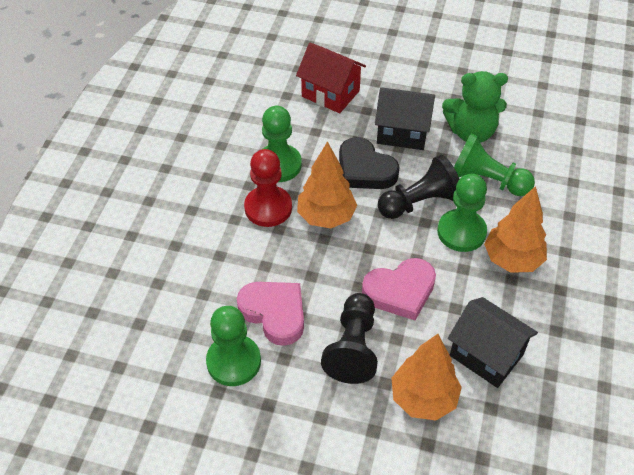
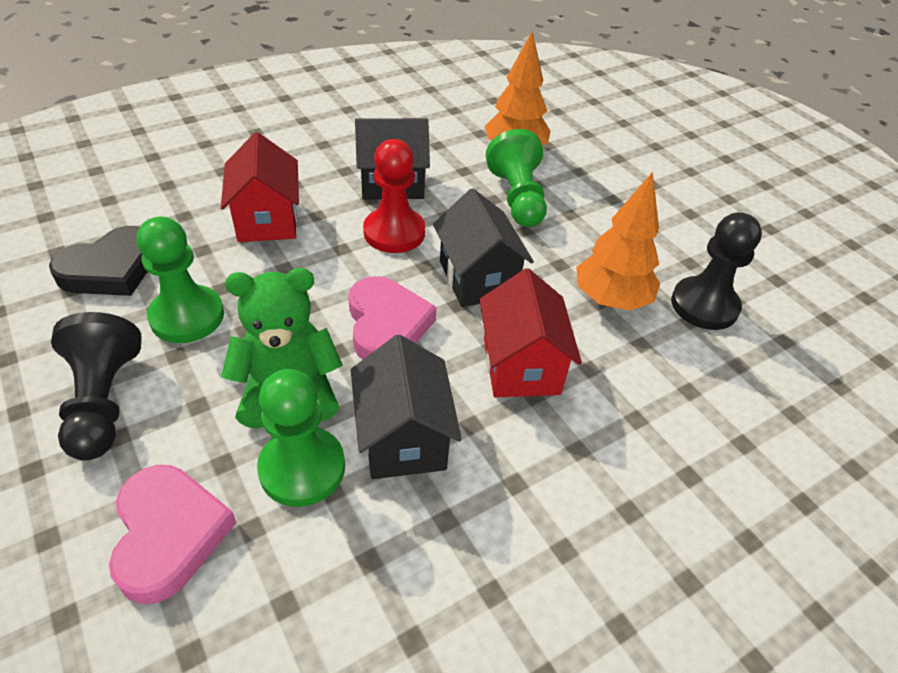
black house: [375,87,435,150] [448,297,538,388] = 2 -> [351,335,462,479] [355,118,430,200] [433,188,534,307] = 3
green pawn: [206,306,261,386] [262,106,302,182] [437,174,487,252] [454,133,535,196] = 4 -> [137,217,224,343] [257,369,345,507] [486,129,547,227] = 3
orange tree: [297,141,357,228] [391,334,462,421] [484,186,547,273] = 3 -> [484,31,550,145] [576,172,660,311] = 2
red house: [296,43,366,113] = 1 -> [221,132,299,242] [479,268,582,397] = 2

